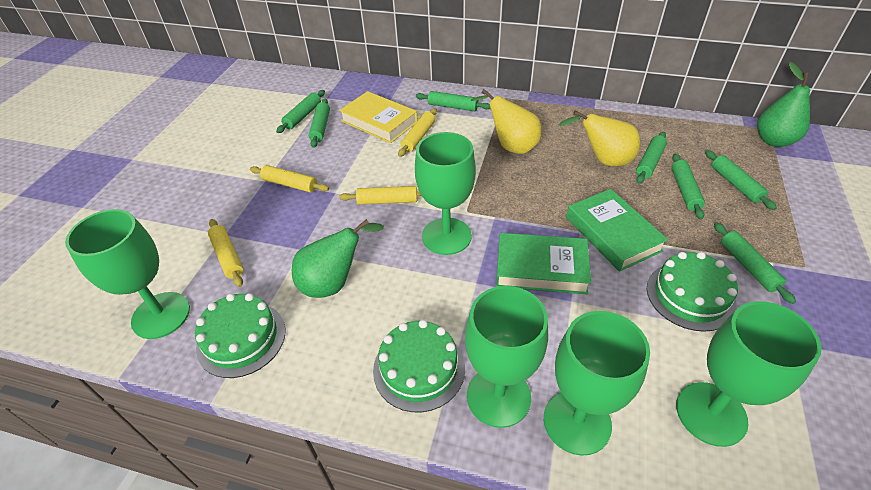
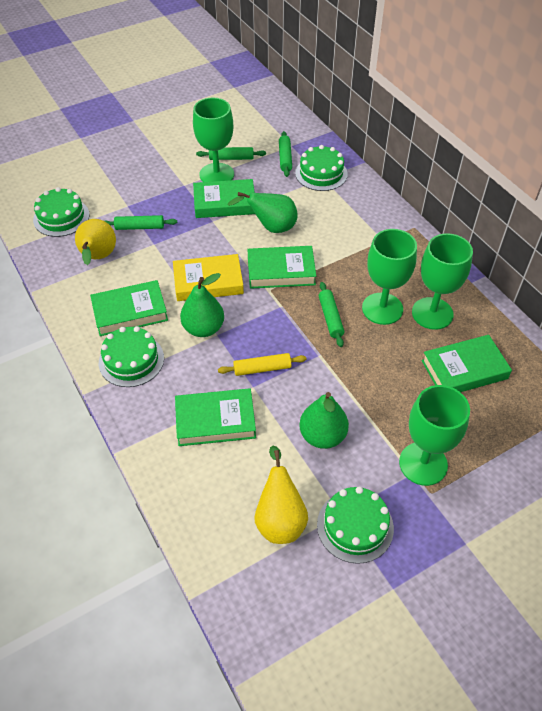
green book: [496,233,591,294] [566,189,668,272] = 2 -> [90,280,168,336] [175,388,256,446] [193,179,255,218] [248,246,316,289] [422,335,512,392] = 5
green cake: [195,293,285,378] [373,320,465,412] [647,252,738,332] = 3 -> [33,187,90,237] [99,326,164,387] [295,145,348,191] [317,487,394,564] = 4
green goblet: [65,209,190,339] [415,132,476,255] [465,286,548,428] [544,311,650,456] [676,301,822,447] = 5 -> [193,98,234,182] [362,229,417,325] [399,385,470,486] [412,233,473,330] = 4
green pear: [292,219,384,298] [757,62,810,147] = 2 -> [180,273,224,337] [227,192,297,233] [299,392,349,449] = 3
green rolling pin: [276,90,325,133] [309,99,330,148] [416,91,490,111] [636,132,667,184] [671,154,705,219] [705,150,777,210] [714,223,796,304] = 7 -> [105,215,177,230] [196,147,266,160] [279,131,292,177] [319,282,344,347] = 4
yellow rolling pin: [208,219,244,287] [250,165,329,193] [339,186,421,204] [398,108,437,157] = 4 -> [218,353,307,376] = 1

